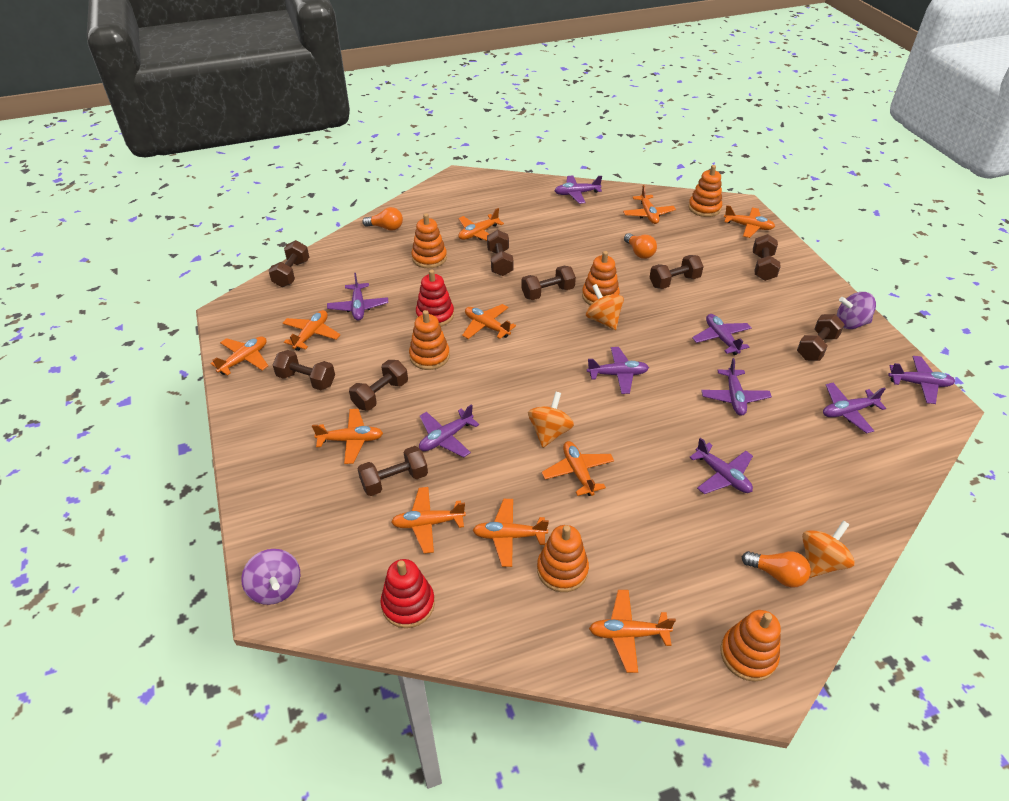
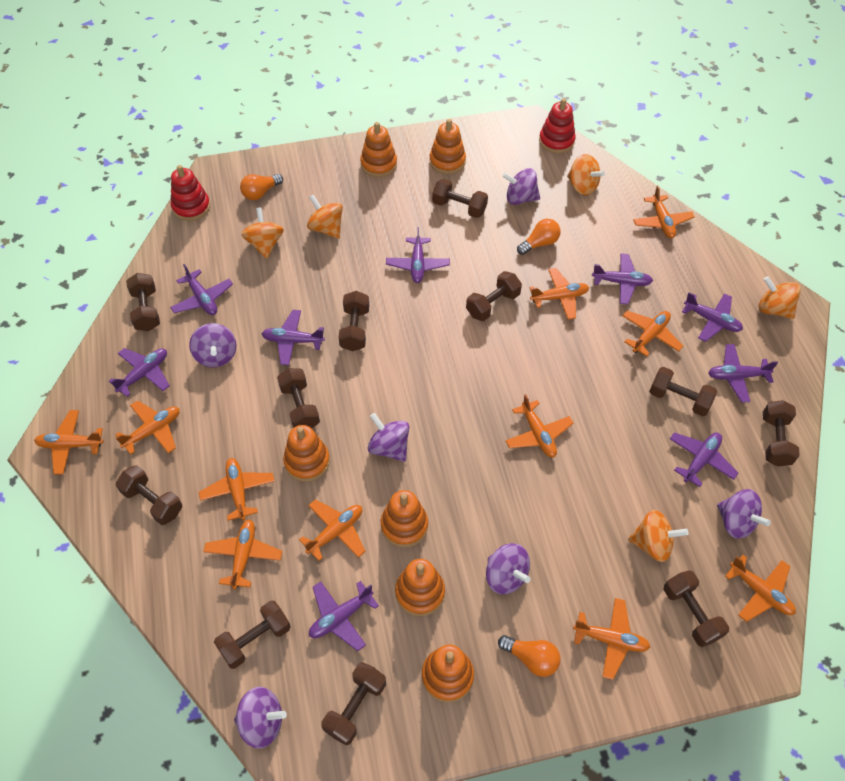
brown dumbbell: [268,240,309,287] [273,350,335,390] [349,360,408,411] [357,446,428,496] [487,230,514,276] [521,266,576,300] [649,255,704,289] [753,234,781,281] [797,314,845,361] = 9 -> [116,465,183,525] [126,273,160,331] [214,601,291,669] [277,368,320,428] [321,662,386,745] [339,291,369,351] [432,179,488,218] [466,271,522,321] [649,367,717,416] [663,570,729,647] [763,400,800,467] = 11
orange spinning top: [528,392,574,448] [586,284,624,330] [802,521,855,578] = 3 -> [242,207,284,259] [307,195,343,239] [567,154,605,195] [628,510,689,562] [759,276,801,319] = 5
purple spinning top: [241,549,300,605] [837,292,876,329] = 2 -> [189,323,237,367] [234,687,287,749] [368,413,409,462] [486,543,531,594] [502,168,540,205] [717,489,771,539] = 6

